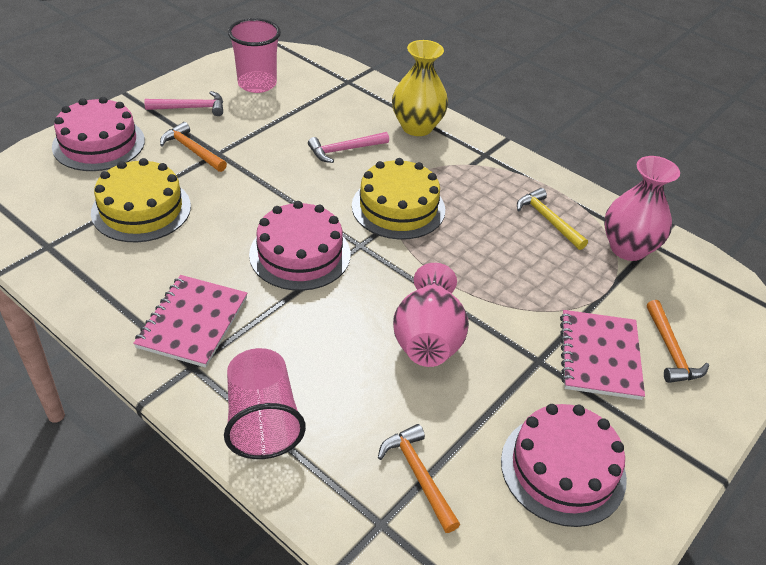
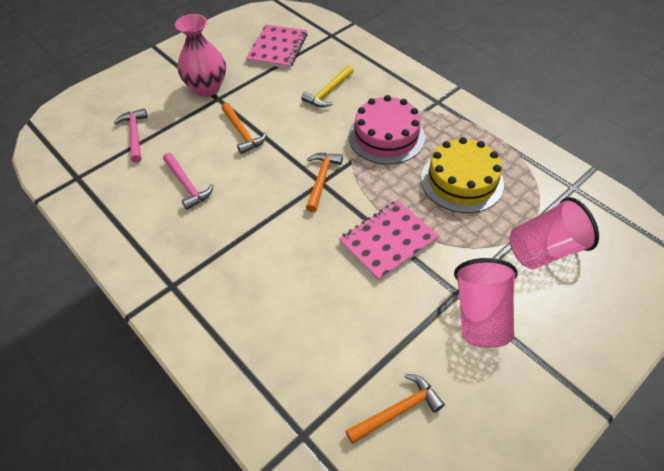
pink cake: [52,97,145,171] [249,201,350,291] [501,404,627,527] = 3 -> [348,95,425,165] = 1
pink vase: [393,263,469,367] [604,156,680,261] = 2 -> [175,14,226,97] = 1
yellow cake: [91,158,191,242] [352,158,445,239] = 2 -> [421,137,504,213] = 1
yellow vase: [392,40,448,136] = 1 -> none = 0

